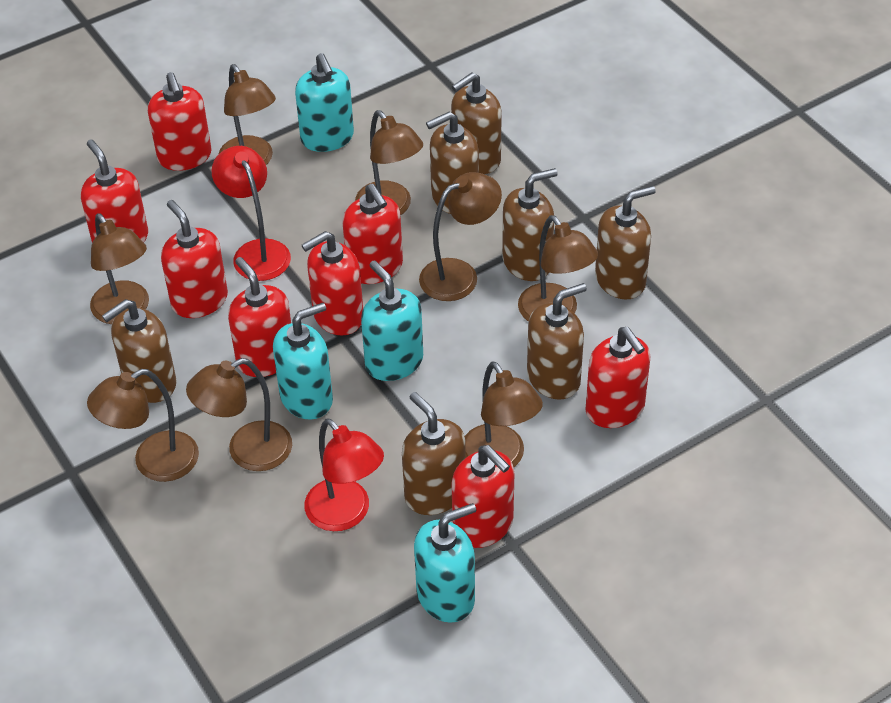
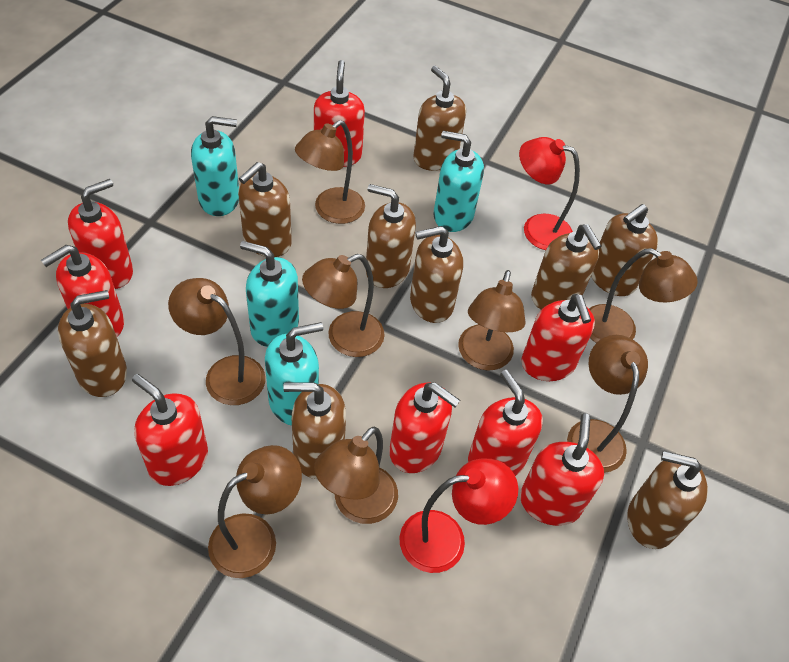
brown soap dispenser: [102,299,176,403] [402,392,466,515] [426,112,479,214] [451,72,502,174] [502,168,558,281] [527,283,587,400] [595,186,656,300] = 7 -> [58,290,127,397] [238,162,292,257] [283,382,346,479] [366,184,416,288] [410,226,463,323] [413,66,466,171] [531,224,601,310] [591,204,658,296] [627,451,708,549] = 9

